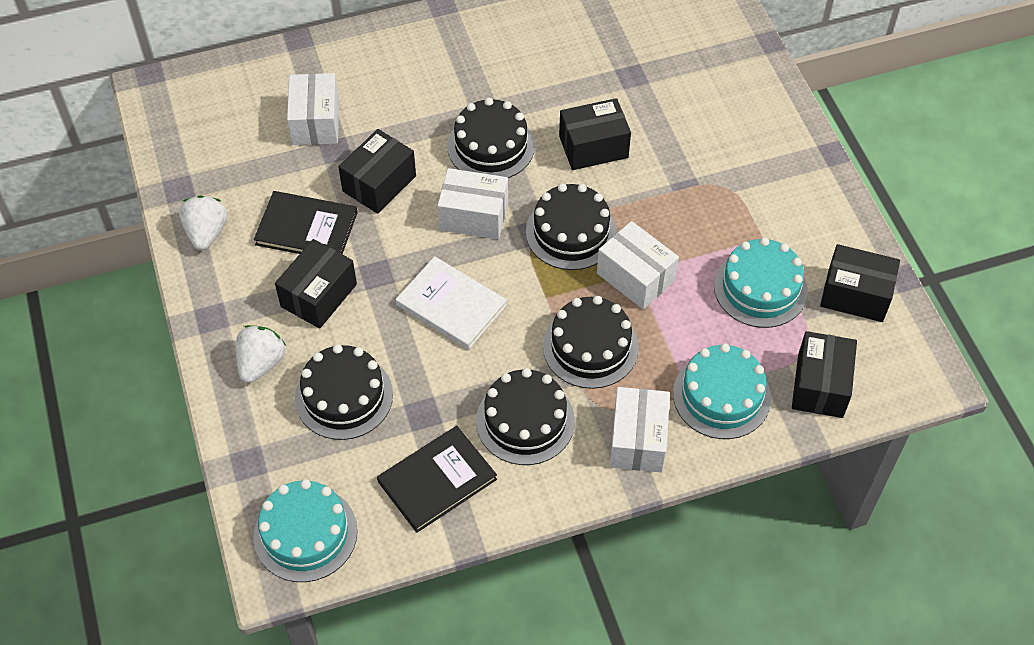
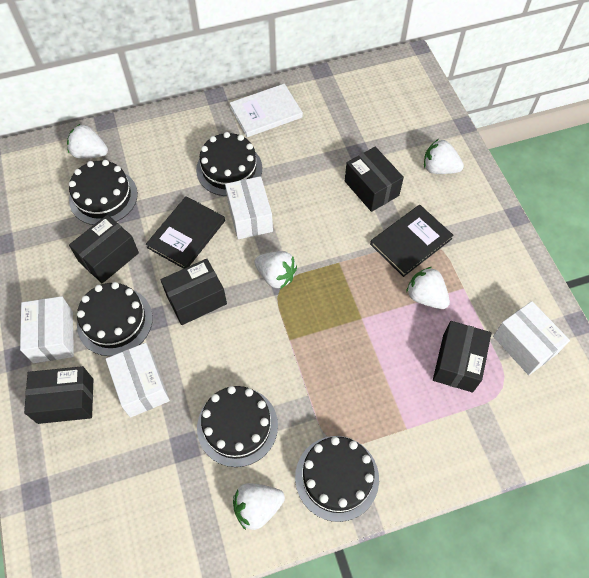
turquoise cake: [253,479,358,582] [673,343,771,439] [714,237,808,328] = 3 -> none = 0
white strawberry: [179,196,227,251] [236,325,286,383] = 2 -> [67,124,108,159] [233,483,285,530] [255,251,297,289] [406,267,450,309] [424,139,464,174] = 5

